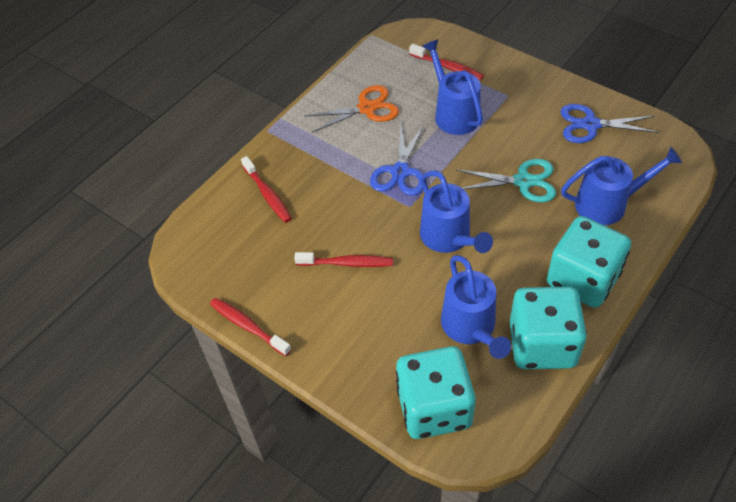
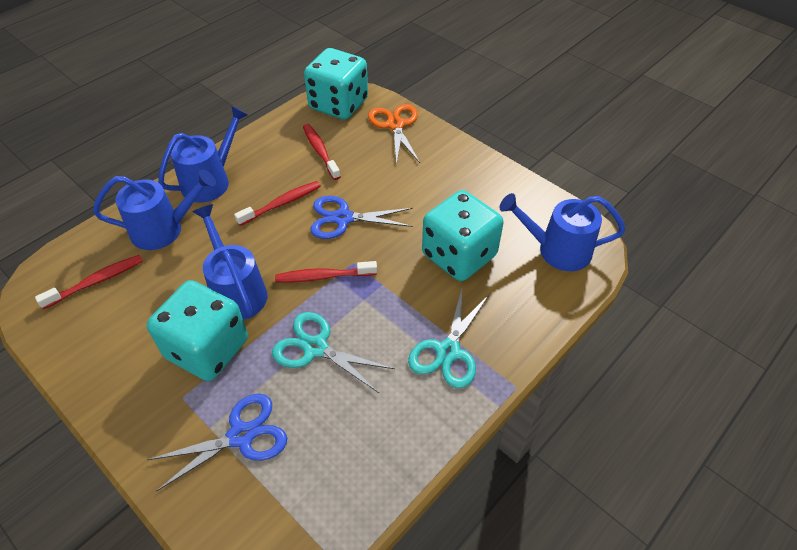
turquoise scissors: [455,159,556,202] = 1 -> [272,312,395,393] [408,289,490,388] = 2

